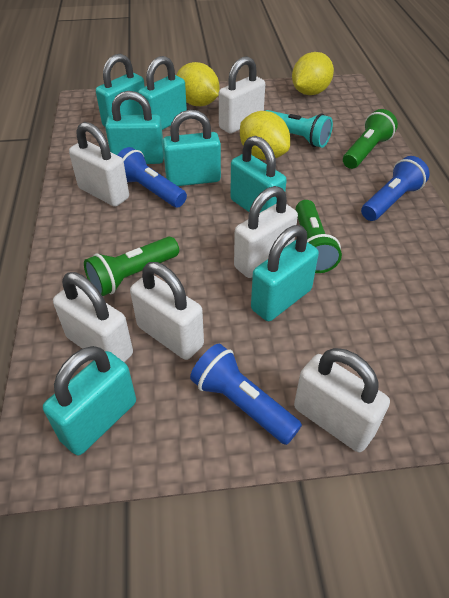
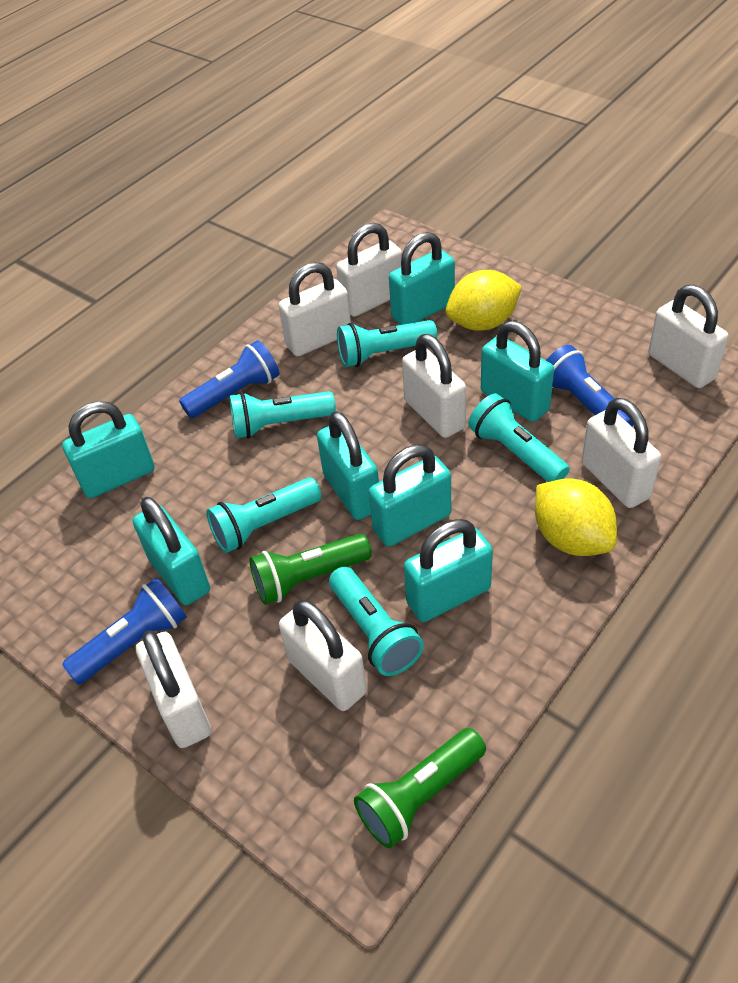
green flashlight: [84,237,179,296] [295,200,342,273] [343,109,398,169] = 3 -> [249,534,372,605] [354,728,486,848] = 2
turquoise flashlight: [266,110,333,148] = 1 -> [206,477,322,553] [229,391,336,438] [329,566,424,676] [337,320,437,367] [468,393,570,482] = 5
white padlock: [53,272,133,362] [69,122,129,207] [130,262,204,360] [219,56,265,134] [234,186,298,278] [294,348,390,452] = 6 -> [136,630,211,748] [278,262,351,357] [279,600,367,711] [336,223,402,317] [402,334,466,438] [582,398,661,508] [648,285,728,388] = 7
yellow lemon: [176,62,219,106] [240,111,290,160] [292,52,334,95] = 3 -> [446,270,522,331] [535,478,617,556] = 2

